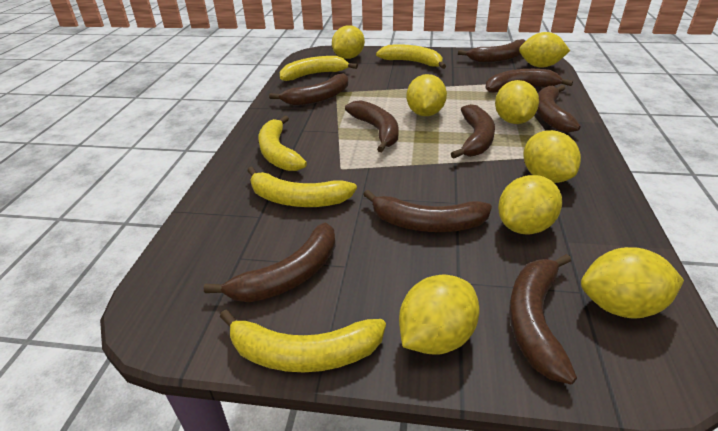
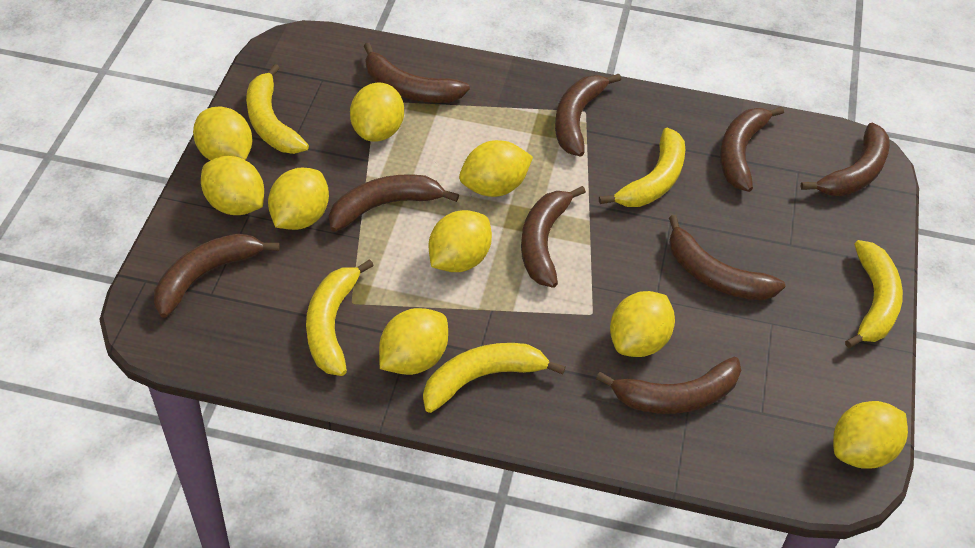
yellow lemon: [332,25,365,59] [399,274,480,354] [406,74,447,116] [495,80,539,124] [498,175,562,234] [519,32,570,68] [523,130,581,183] [581,247,684,319] = 8 -> [193,106,253,161] [201,156,264,215] [268,168,329,230] [350,82,404,142] [379,308,448,375] [429,210,492,272] [459,140,533,197] [610,291,675,357] [833,401,908,469] = 9

